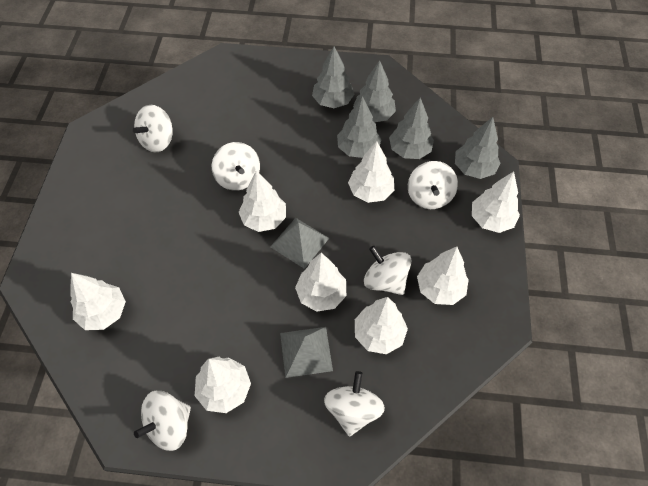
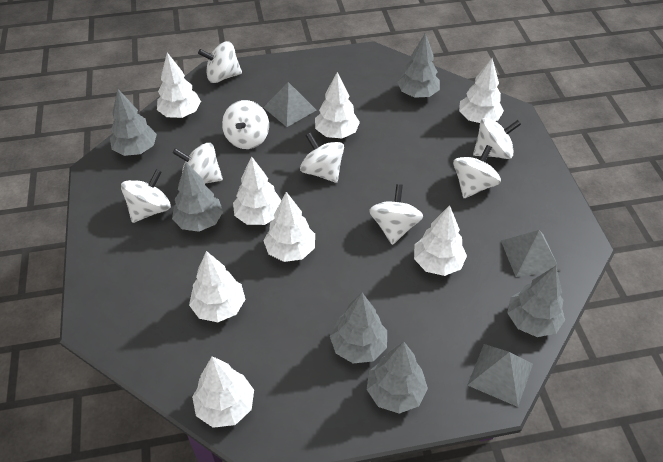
grey pyramid: [270,218,329,269] [280,327,333,378] = 2 -> [263,82,316,127] [467,344,533,407] [501,230,560,277] = 3
grey tree: [312,46,354,108] [337,96,381,158] [353,60,396,122] [389,98,434,159] [455,117,500,179] = 5 -> [110,89,157,156] [172,162,223,232] [330,293,387,363] [367,341,428,414] [397,33,440,98] [507,266,565,337] = 6
white spinning top: [133,105,172,152] [134,391,191,451] [212,142,260,191] [324,371,385,437] [364,246,411,295] [408,161,458,209] = 6 -> [121,169,171,223] [172,143,223,183] [198,41,242,83] [222,100,269,149] [300,133,344,183] [369,184,423,245] [453,145,501,198] [473,118,521,159] = 8

